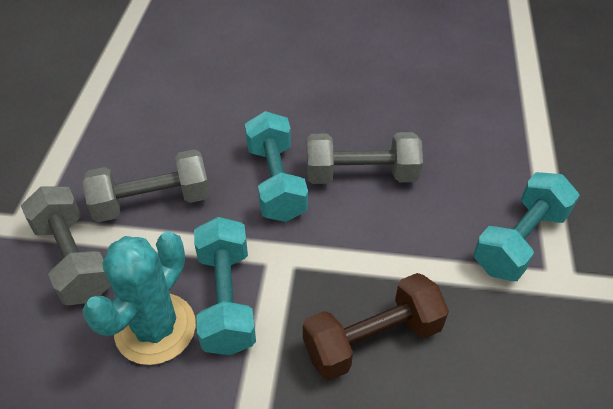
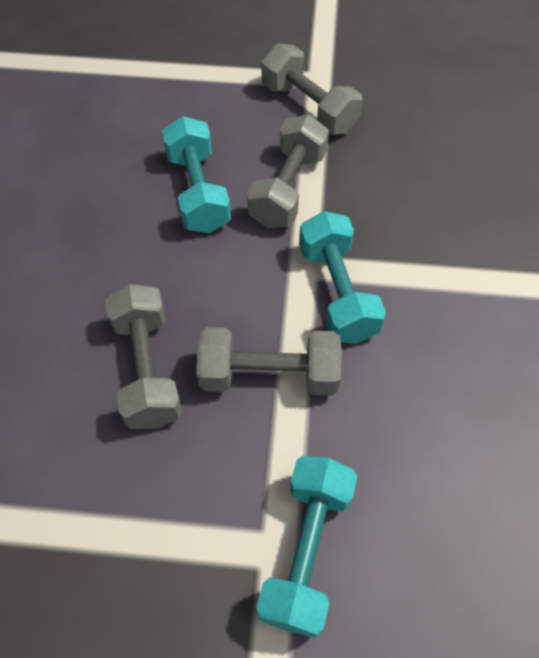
brown dumbbell: [303,273,449,380] = 1 -> none = 0
grey dumbbell: [21,187,111,305] [82,149,210,222] [307,132,423,184] = 3 -> [105,284,182,429] [196,327,342,396] [247,114,329,228] [261,44,363,135] = 4
turquoise cactus: [82,231,196,365] = 1 -> none = 0

